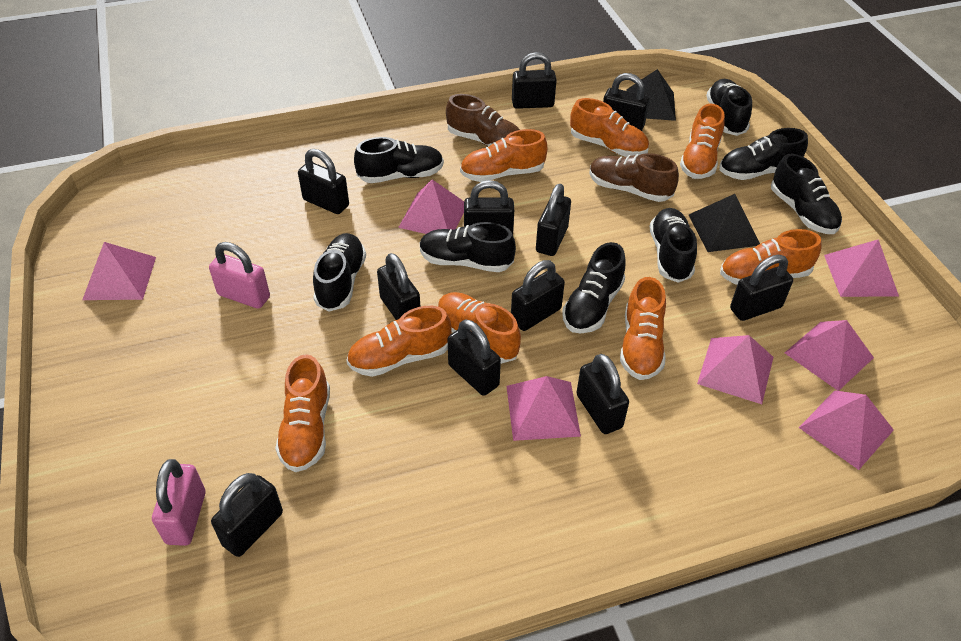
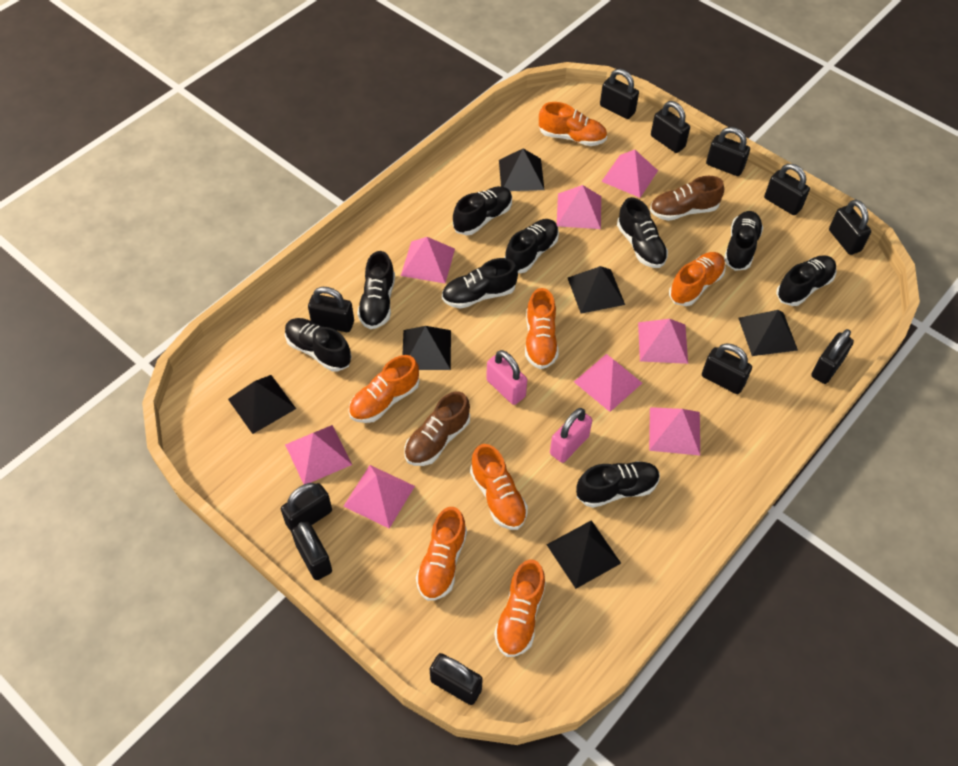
black pyramid: [627,69,676,121] [689,194,760,252] = 2 -> [228,375,296,434] [402,326,451,370] [499,148,544,191] [547,520,621,589] [568,266,625,314] [738,310,798,356] = 6
black shoe: [313,233,366,312] [354,137,444,183] [419,222,516,272] [562,242,626,333] [650,208,697,283] [706,79,752,136] [719,128,808,180] [771,154,842,234] = 8 -> [285,318,351,371] [357,251,395,329] [442,258,518,309] [453,186,512,235] [504,219,559,273] [576,461,660,508] [617,197,668,268] [724,211,763,271] [776,255,837,306] = 9
orange shoe: [275,354,330,472] [346,306,452,377] [438,292,521,364] [460,129,548,182] [570,98,649,157] [620,277,666,380] [680,104,725,179] [720,229,822,285] = 8 -> [348,355,420,423] [416,507,467,601] [470,444,528,530] [494,560,546,657] [525,288,559,369] [539,102,607,146] [669,252,726,306] = 7
pink pyramid: [82,242,156,300] [398,180,464,234] [506,376,581,441] [697,335,773,404] [785,320,874,391] [799,390,894,470] [824,239,899,297] = 7 -> [285,425,352,484] [343,465,415,528] [401,237,455,283] [557,185,601,229] [574,354,642,412] [601,150,658,198] [638,319,688,364] [649,407,700,455] = 8

